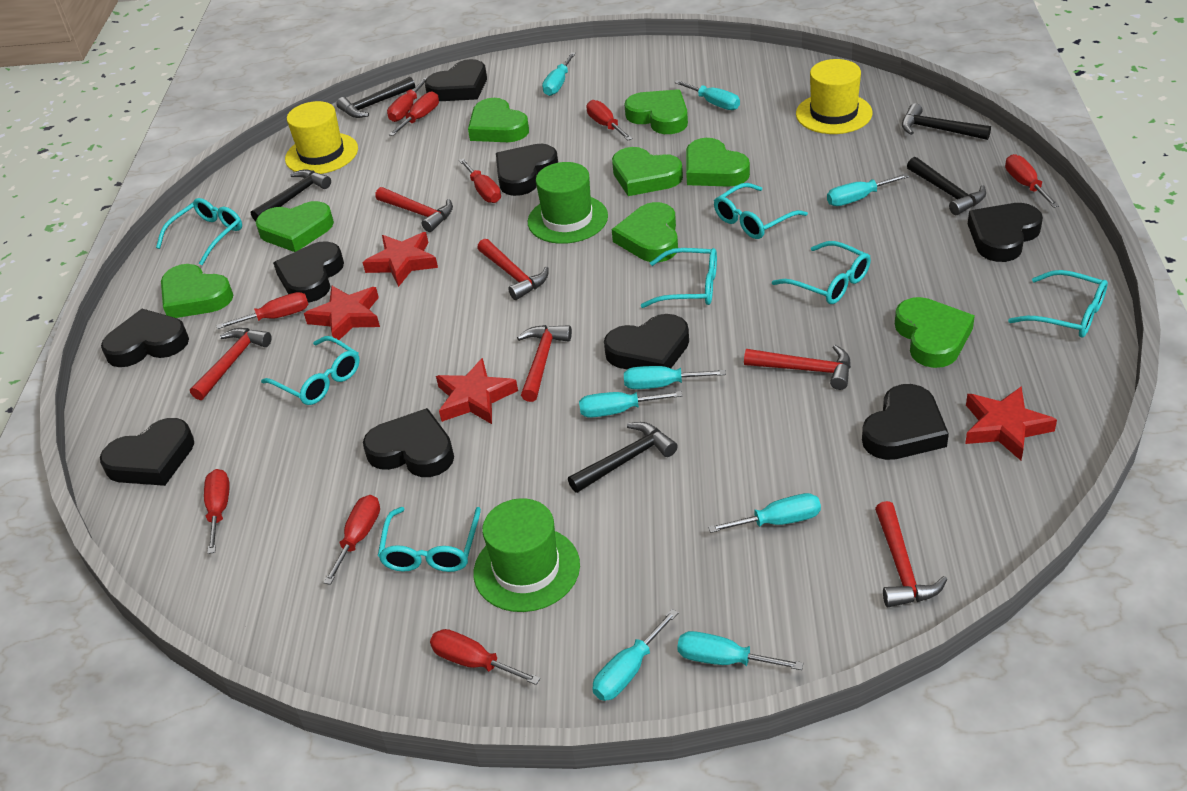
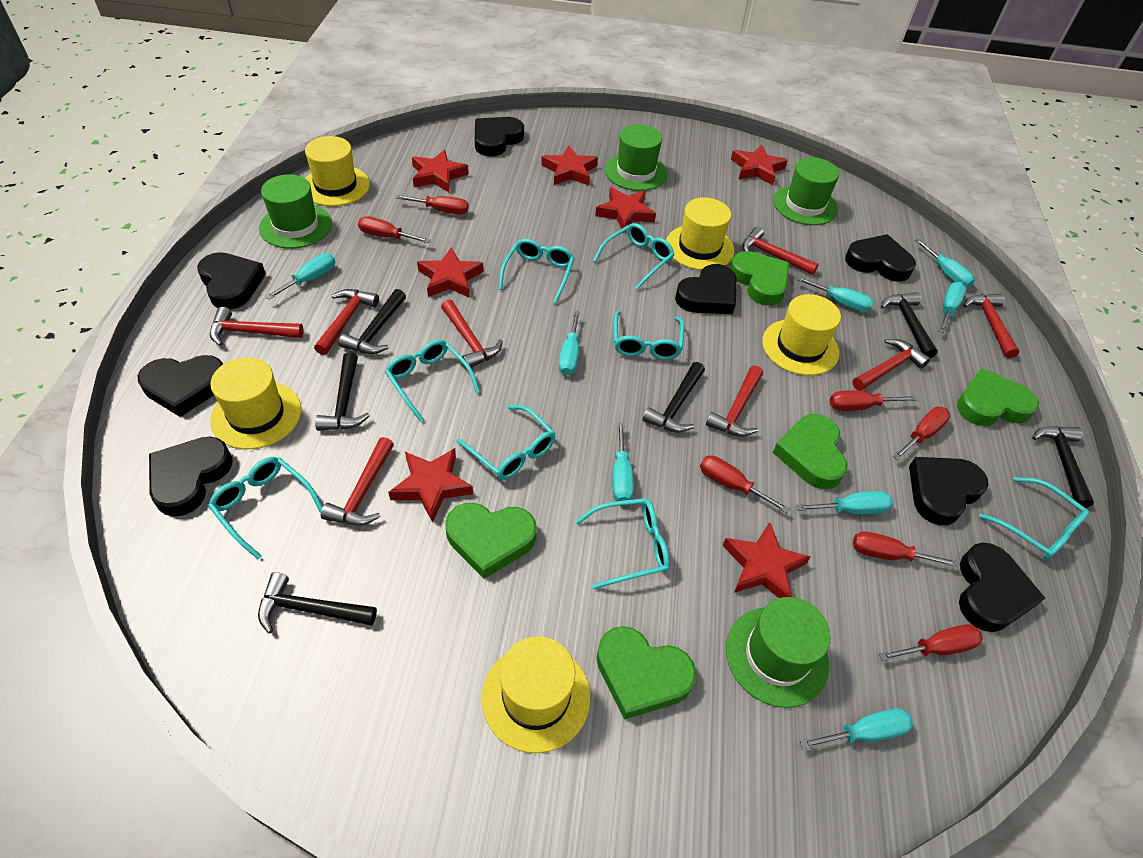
black hammer: [251,170,331,221] [336,77,415,118] [568,422,678,493] [902,103,991,140] [907,157,986,215] = 5 -> [258,572,377,633] [315,352,370,431] [339,289,406,354] [643,362,705,433] [881,292,938,358] [1032,426,1094,508] = 6
black heart: [100,418,194,486] [101,309,189,367] [273,241,344,303] [363,408,454,477] [425,59,487,101] [496,144,558,196] [604,314,689,370] [862,384,949,460] [968,203,1043,262] = 9 -> [138,355,223,417] [149,437,233,517] [197,252,266,310] [475,117,524,157] [675,264,737,314] [845,234,916,282] [909,457,988,526] [959,543,1045,632] = 8
green hat: [474,498,580,612] [528,162,608,244] = 2 -> [259,174,332,249] [605,124,668,191] [726,597,831,708] [773,157,839,225] = 4
green heart: [161,264,233,318] [256,201,334,252] [468,98,529,142] [612,147,683,196] [612,202,678,262] [624,89,688,134] [686,138,750,187] [895,297,975,368] = 8 -> [445,502,537,579] [596,626,696,720] [730,251,789,306] [773,414,847,489] [957,368,1039,426] = 5
red hammer: [190,328,272,400] [375,187,453,232] [477,239,549,300] [517,325,572,402] [744,345,851,390] [875,501,948,607] = 6 -> [210,307,303,346] [314,289,379,355] [321,437,394,526] [441,300,503,369] [706,366,763,437] [742,227,819,275] [852,339,930,391] [963,294,1020,358] = 8
red screwdriver: [204,469,230,554] [216,292,309,329] [323,495,380,585] [387,78,427,122] [389,91,439,136] [430,629,540,685] [459,158,501,203] [586,100,633,140] [1005,154,1059,208] = 9 -> [358,216,431,243] [396,195,469,214] [700,455,790,513] [830,390,917,411] [853,531,958,567] [879,624,983,661] [893,407,951,460] = 7
red star: [304,286,380,344] [362,232,438,287] [436,358,518,424] [965,386,1057,460] = 4 -> [388,448,473,523] [412,150,469,192] [417,247,484,298] [541,145,598,186] [595,187,656,232] [722,522,810,598] [731,145,788,185] = 7
turquoise glasses: [156,198,242,265] [261,336,360,405] [378,507,481,572] [641,248,717,308] [714,183,808,239] [772,241,871,304] [1008,270,1108,338] = 7 -> [208,457,323,559] [385,340,480,422] [456,405,556,480] [499,239,574,304] [575,498,670,589] [593,223,674,290] [614,311,684,360] [979,477,1090,560] = 8
yellow hat: [285,101,358,174] [796,59,872,134] = 2 -> [210,357,301,449] [305,136,370,206] [481,636,590,753] [666,198,734,270] [762,294,841,376] = 5

